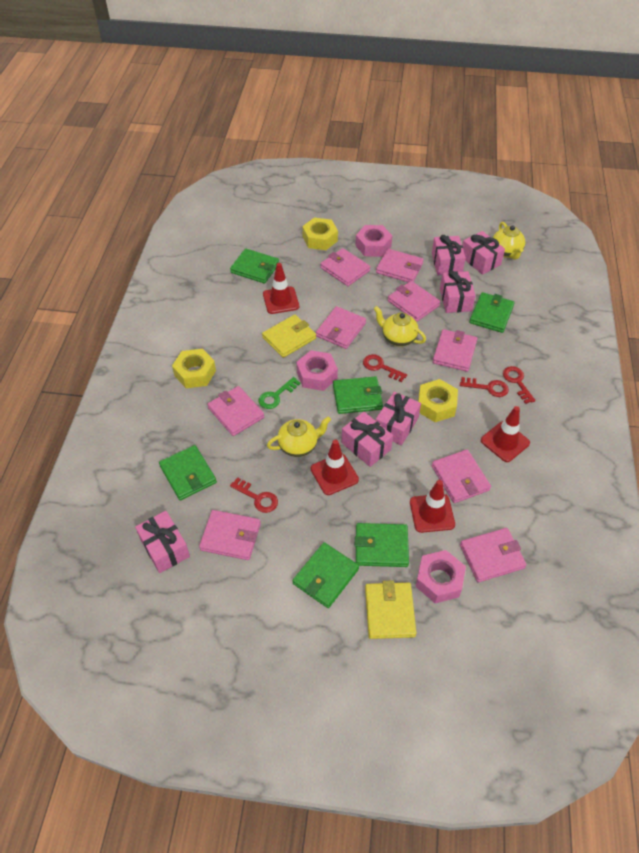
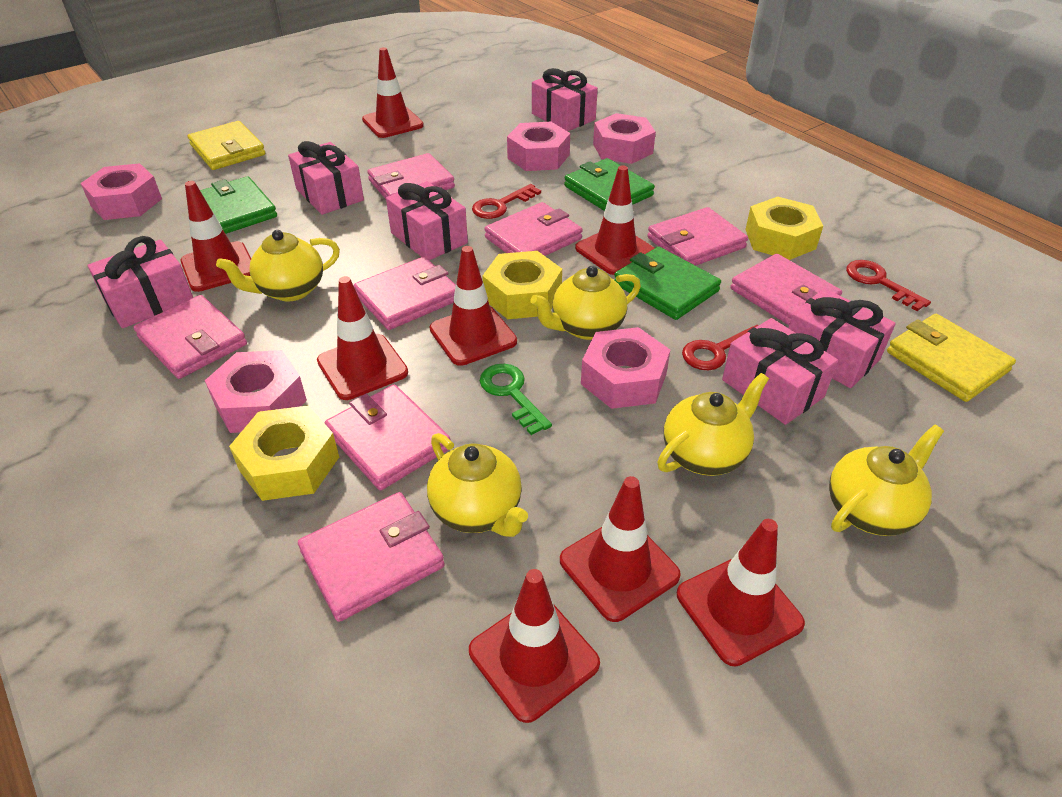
green wallet: [159,445,217,500] [230,248,279,283] [293,542,359,608] [333,376,383,414] [355,523,409,567] [469,292,515,333] = 6 -> [200,176,277,234] [564,158,655,211] [614,247,721,320] = 3
pink nut: [296,350,338,391] [355,225,392,257] [415,550,466,603] = 3 -> [80,163,162,220] [205,350,307,433] [507,122,570,171] [581,327,670,409] [593,113,656,164] = 5
pink wallet: [199,510,261,560] [207,386,265,436] [316,306,366,349] [320,248,370,286] [376,249,424,282] [388,281,440,322] [432,449,491,503] [433,329,477,372] [460,528,527,582] = 9 -> [134,295,247,379] [298,492,445,622] [325,385,451,490] [354,257,456,330] [367,153,455,199] [484,202,583,256] [647,207,748,266] [730,254,842,325] = 8
red key: [230,477,278,513] [363,354,407,382] [460,377,509,397] [503,366,536,404] = 4 -> [472,184,541,219] [682,325,759,370] [846,260,931,311] = 3
red traffic cone: [263,263,299,314] [311,440,359,495] [410,480,455,533] [481,406,530,462] = 4 -> [180,181,251,292] [317,276,408,400] [362,47,424,138] [430,246,517,366] [469,569,600,723] [560,476,681,622] [575,165,655,275] [677,519,805,667] = 8
yellow teapot: [267,417,331,457] [374,306,426,347] [493,222,525,260] = 3 -> [216,230,340,301] [427,433,528,537] [530,266,641,340] [657,373,769,476] [829,425,944,536] = 5

